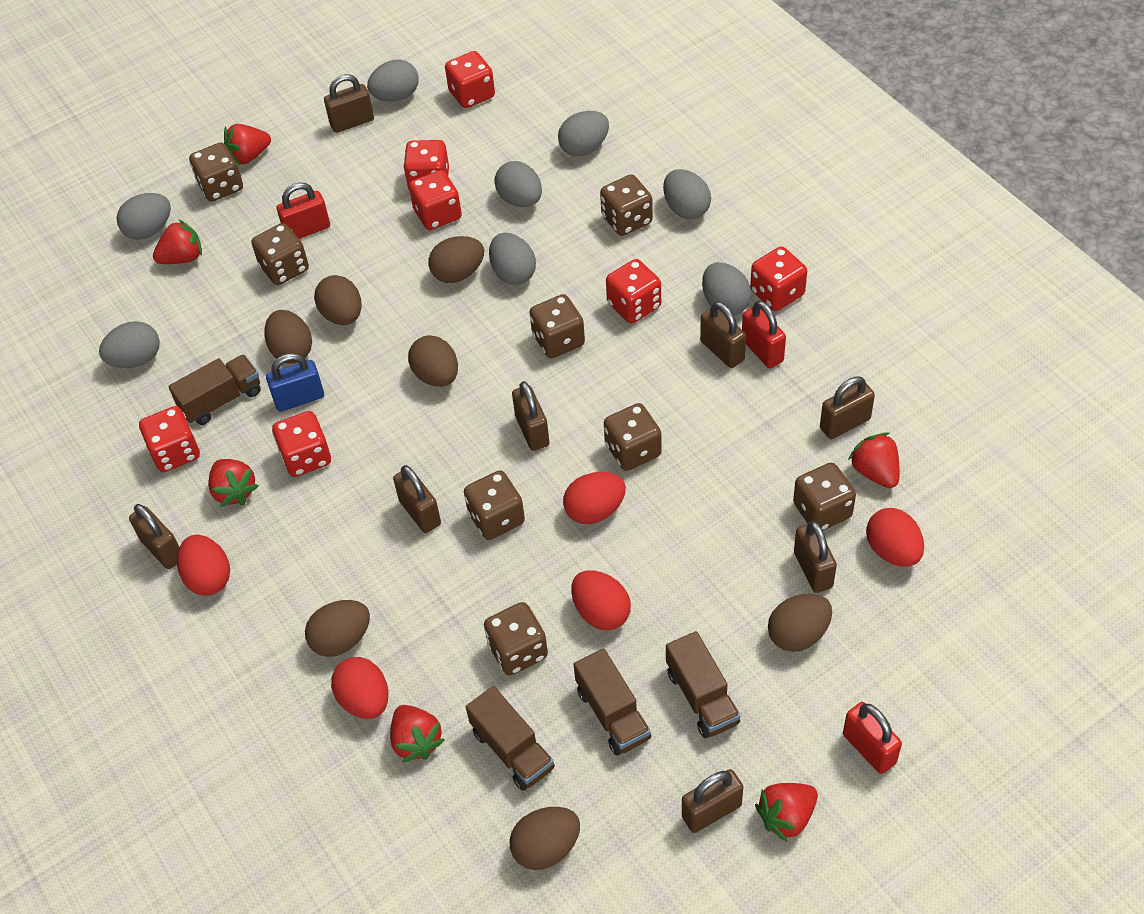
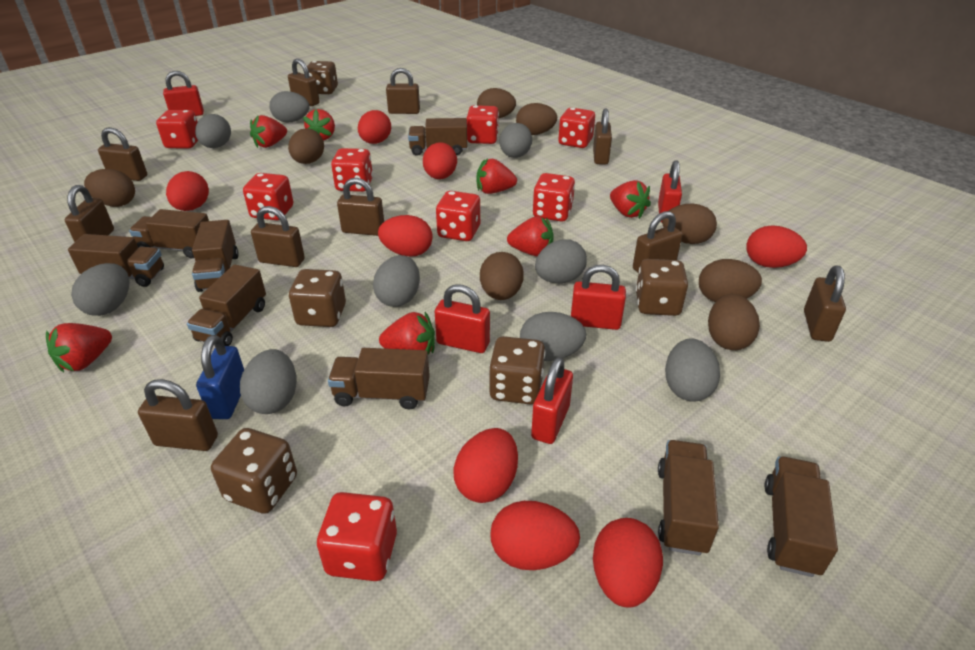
brown dice: [189,143,243,202] [251,223,309,285] [464,471,525,540] [484,602,548,675] [530,294,585,358] [600,175,653,236] [604,403,662,471] [793,463,856,530] = 8 -> [211,428,297,514] [289,269,346,327] [307,61,338,94] [489,336,545,404] [636,259,688,316] = 5
brown egg: [264,310,312,364] [305,600,370,657] [314,275,362,325] [408,335,458,387] [428,236,484,283] [509,807,580,870] [768,594,832,652] = 7 -> [84,169,135,207] [288,128,324,164] [477,88,516,118] [480,252,524,300] [516,103,557,135] [662,204,717,244] [699,259,762,302] [708,294,760,350] = 8
brown padlock: [129,504,179,569] [324,74,374,133] [393,465,441,533] [512,381,549,451] [682,769,743,833] [700,302,746,368] [794,521,837,593] [820,377,875,439] = 8 -> [65,185,114,242] [98,127,147,181] [138,379,218,451] [251,206,305,267] [288,59,320,106] [337,178,384,236] [386,68,420,114] [593,109,612,165] [633,211,683,273] [804,266,846,342] = 10
brown truck: [168,354,261,425] [466,686,555,791] [573,648,651,755] [666,631,740,738] = 4 -> [68,234,164,287] [129,209,209,258] [187,264,266,346] [192,220,239,292] [328,348,430,409] [408,118,467,156] [658,440,719,555] [764,456,838,577] = 8
grey egg: [99,321,160,368] [116,193,171,240] [367,59,418,102] [489,233,536,285] [494,161,542,207] [558,111,609,156] [663,169,711,219] [702,262,751,315] = 8 -> [71,263,129,316] [195,114,231,148] [240,349,297,414] [270,91,310,122] [373,255,420,307] [500,123,532,158] [520,312,586,361] [535,239,587,284] [665,338,720,402] = 9
red dice: [139,406,200,472] [272,411,331,477] [404,140,449,191] [409,170,462,230] [445,51,495,108] [606,259,661,323] [750,247,807,311] = 7 -> [156,110,198,149] [243,173,293,220] [317,492,397,581] [331,148,373,192] [436,191,480,241] [466,105,499,144] [533,173,575,222] [558,107,595,148] = 8
red egg: [177,535,230,596] [331,657,388,719] [563,472,626,524] [571,570,631,630] [866,508,924,567] = 5 -> [166,171,209,211] [358,110,391,144] [378,215,432,257] [423,142,457,179] [454,428,518,503] [491,501,580,570] [593,518,663,608] [746,225,807,268] = 8
red padlock: [277,182,330,239] [742,301,786,368] [843,702,902,774] = 3 -> [163,71,204,116] [435,284,490,353] [531,357,573,444] [571,265,626,330] [658,160,682,222] = 5
red strawberry: [153,219,202,264] [208,459,258,507] [224,124,271,165] [390,705,445,763] [755,783,818,842] [848,433,899,488] = 6 -> [46,323,112,372] [250,115,287,148] [303,109,335,141] [379,312,435,354] [477,159,517,194] [507,216,554,256] [610,180,651,219] = 7

